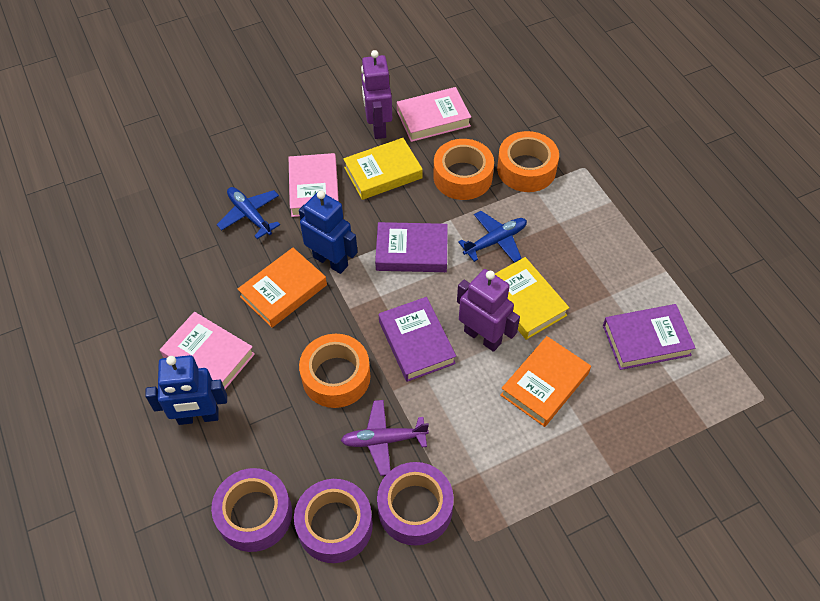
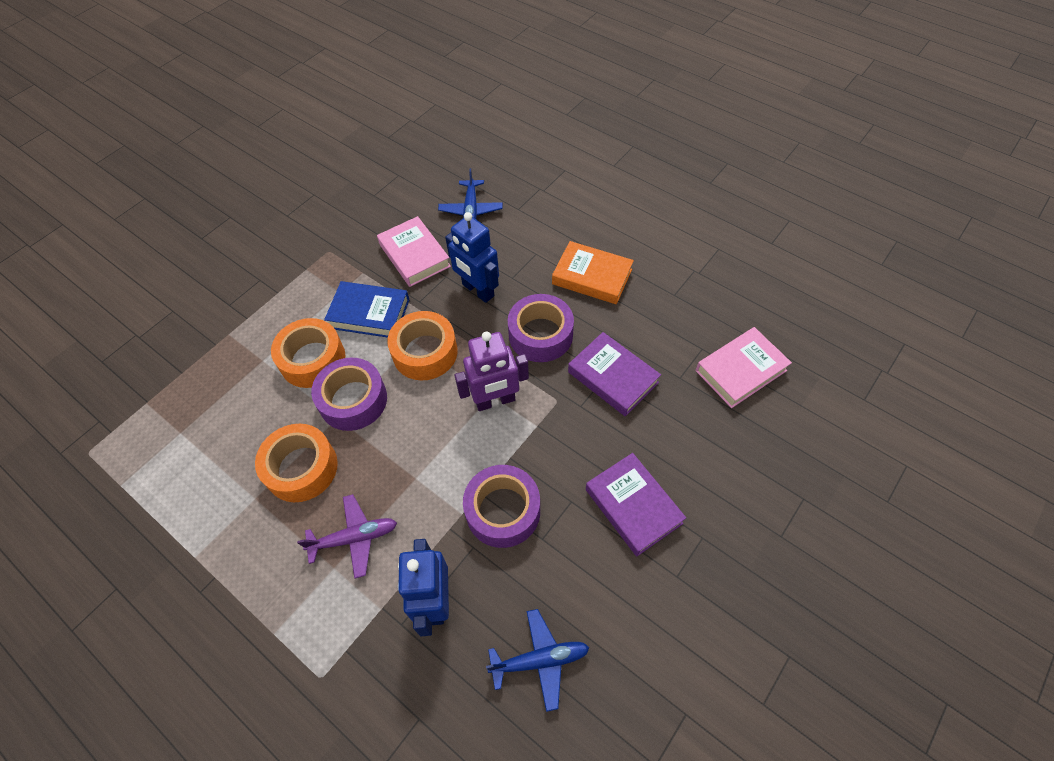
blue book: none = 0 -> [324,281,410,338] = 1
orange book: [238,248,327,328] [500,336,591,427] = 2 -> [552,241,634,304] = 1
pink book: [160,312,255,389] [289,153,339,217] [397,87,471,142] = 3 -> [377,216,451,287] [696,327,792,408] = 2
purple book: [375,222,448,272] [378,297,456,382] [603,304,696,370] = 3 -> [568,332,661,417] [586,453,686,556] = 2
purple robot: [361,50,392,139] [457,269,520,352] = 2 -> [454,331,529,411] = 1
yellow book: [343,138,423,200] [495,257,569,340] = 2 -> none = 0

